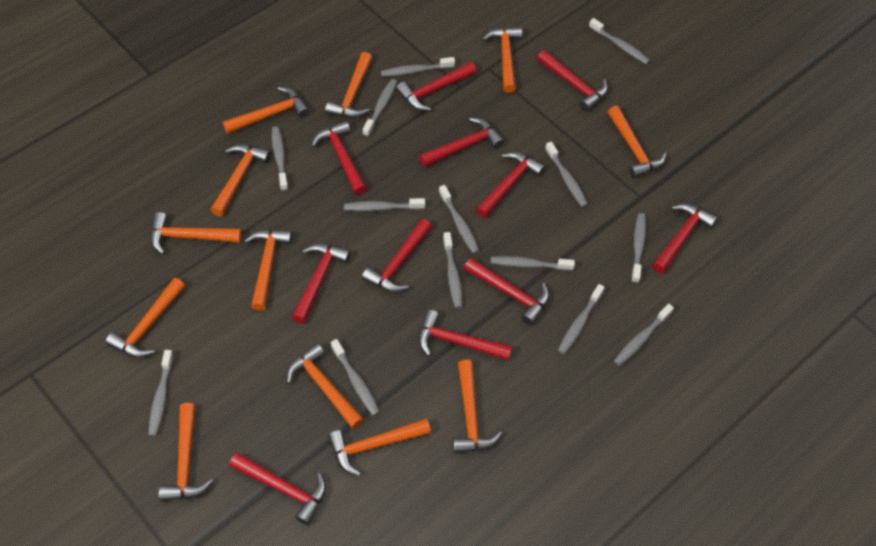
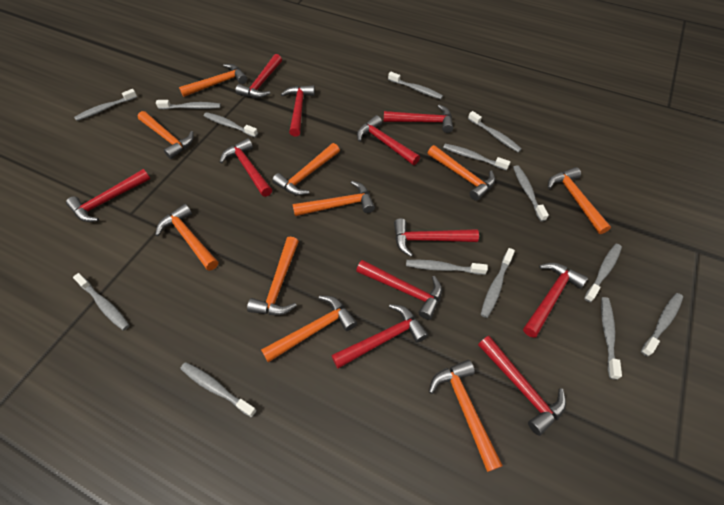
orange hammer: [105,278,185,358] [151,212,242,255] [159,403,213,501] [211,144,271,217] [223,87,309,134] [244,230,292,311] [286,343,364,429] [325,52,372,118] [328,419,431,476] [453,360,502,454] [482,27,522,93] [608,106,666,178] = 12 -> [138,111,194,159] [155,204,218,271] [179,64,247,97] [247,237,299,315] [261,296,357,363] [272,143,340,196] [292,181,375,216] [428,145,495,201] [429,360,503,472] [548,167,611,234] = 10

